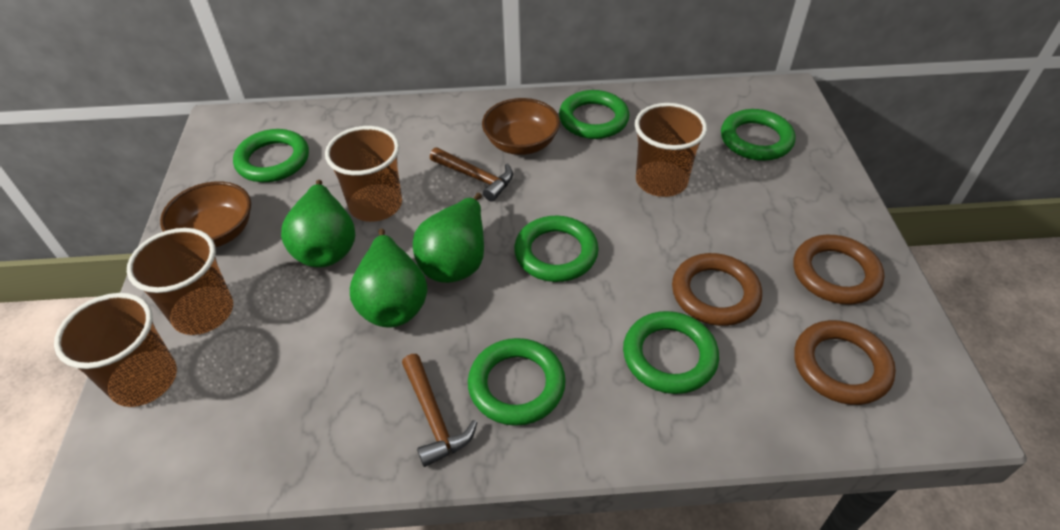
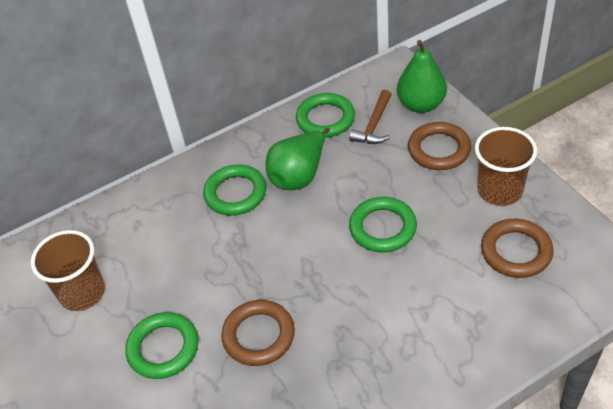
brown bowl: [160,181,251,248] [482,98,560,155] = 2 -> none = 0
brown cup: [54,293,177,407] [127,228,233,335] [325,126,402,222] [635,103,707,197] = 4 -> [31,230,105,311] [475,127,537,206] = 2
brown hammer: [402,354,477,467] [430,147,513,201] = 2 -> [349,90,392,144] = 1
green pear: [281,180,355,268] [350,229,427,328] [413,193,484,283] = 3 -> [265,128,330,190] [397,40,447,113] = 2
green ring: [233,129,309,182] [468,338,566,426] [514,216,599,282] [559,90,629,139] [623,311,719,394] [721,109,795,161] = 6 -> [125,312,199,379] [203,164,267,216] [296,93,355,138] [349,197,417,253] = 4

